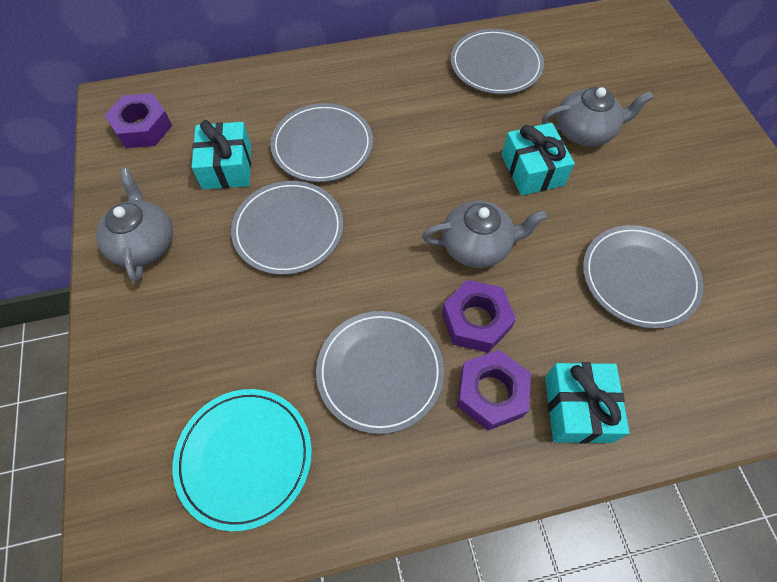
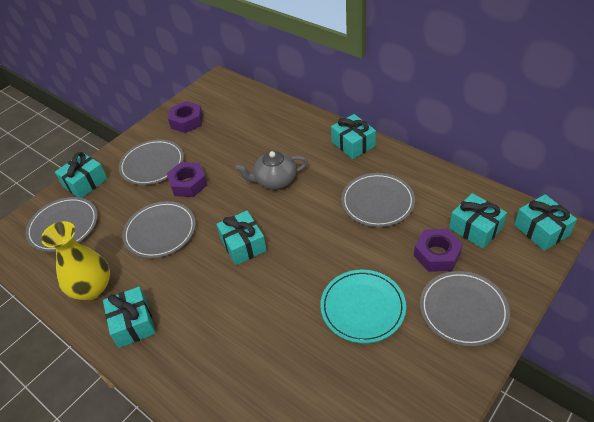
grey teapot: [96,168,173,282] [422,201,547,268] [542,87,653,146] = 3 -> [235,151,308,189] = 1
turquoise gift: [192,120,251,190] [502,123,575,196] [545,362,630,444] = 3 -> [55,152,108,198] [103,287,156,348] [216,211,267,265] [331,114,376,159] [449,193,507,249] [514,194,577,251] = 6
yellow vase: none = 0 -> [41,221,110,300] = 1

